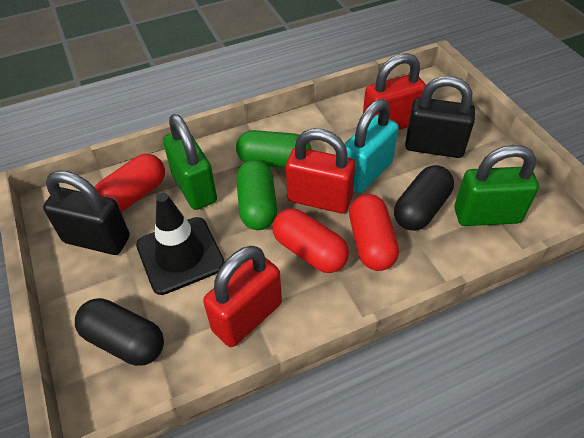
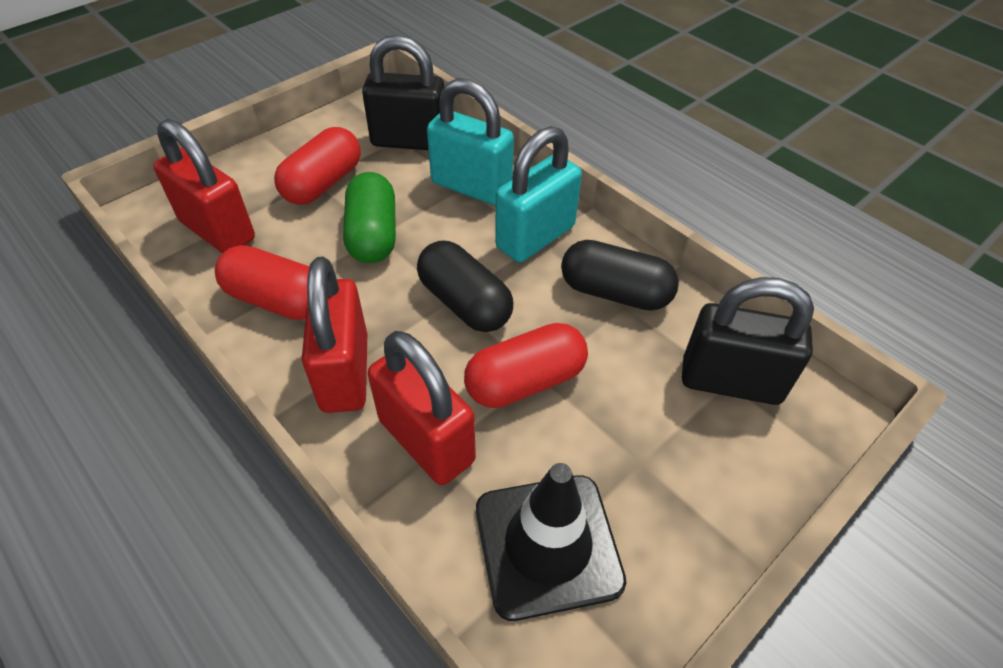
green capsule: [236,130,312,168] [237,160,277,230] = 2 -> [343,172,396,263] = 1
green padlock: [163,114,217,210] [454,145,539,226] = 2 -> none = 0
turquoise padlock: [345,99,399,193] = 1 -> [427,78,514,205] [495,126,582,262] = 2

